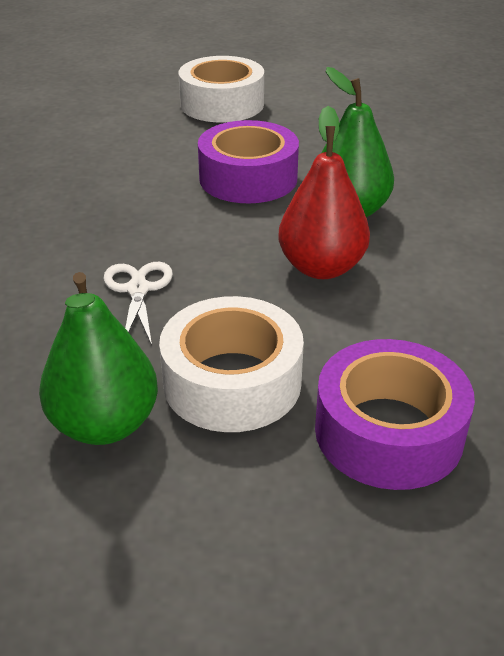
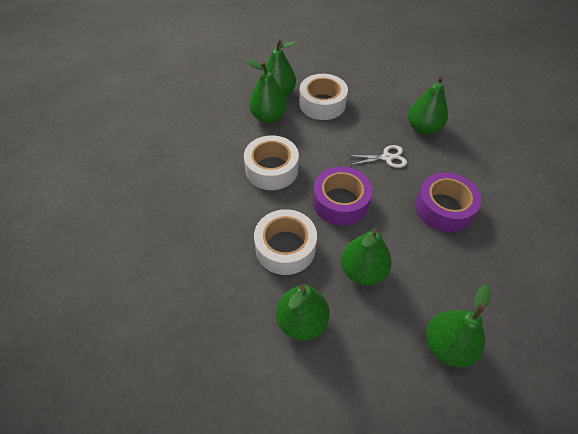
green pear: [39,272,158,445] [321,67,394,217] = 2 -> [246,59,287,123] [262,39,296,97] [276,285,330,340] [341,228,392,285] [408,76,448,135] [426,284,491,367] = 6
red pear: [278,106,370,279] = 1 -> none = 0
white tape: [159,296,304,432] [178,56,264,122] = 2 -> [244,135,299,190] [254,209,317,275] [299,74,348,120] = 3

